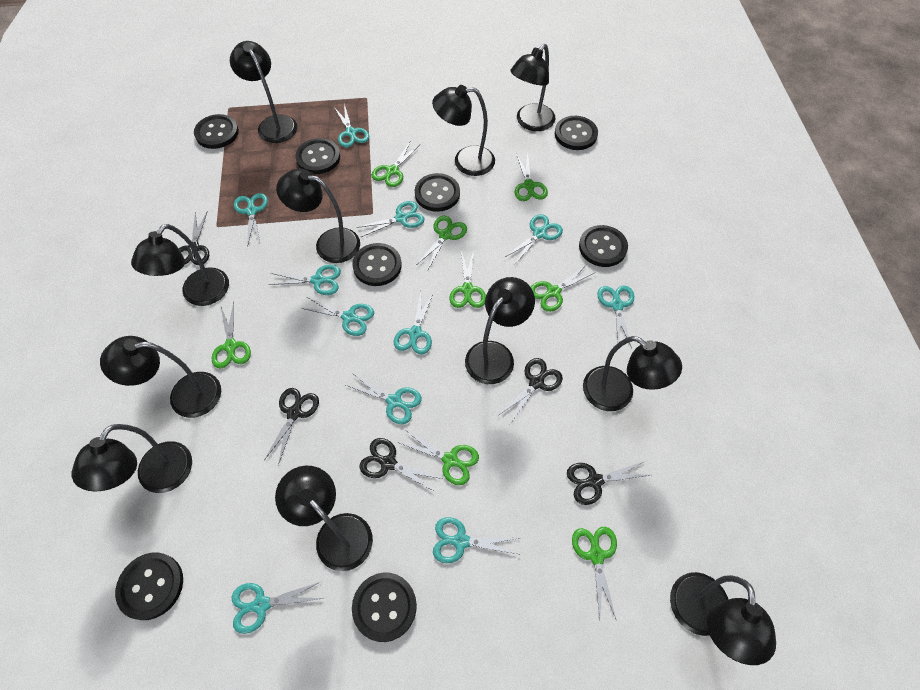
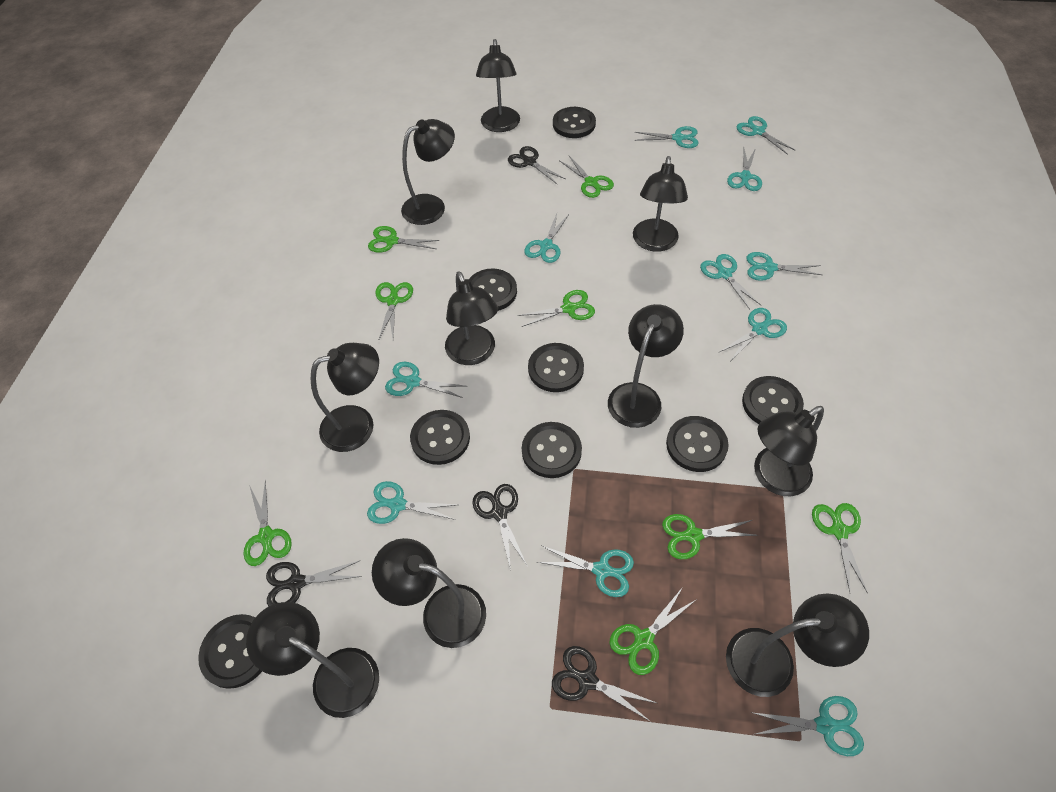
black lamp: [71,424,192,493] [100,336,221,418] [131,224,229,306] [230,41,297,143] [275,466,373,571] [276,169,360,263] [432,85,495,176] [465,277,535,384] [511,44,555,131] [583,336,682,411] [670,572,776,665] = 11 -> [246,602,379,718] [310,343,379,452] [372,538,486,648] [401,119,455,225] [445,271,498,365] [476,39,520,132] [608,304,684,428] [633,156,688,252] [726,594,869,697] [754,406,824,496] = 10
black scissors: [179,211,209,265] [264,388,319,465] [359,438,442,492] [499,358,563,424] [567,461,650,505] = 5 -> [266,560,362,606] [472,484,527,571] [508,146,565,184] [552,646,656,722] = 4

